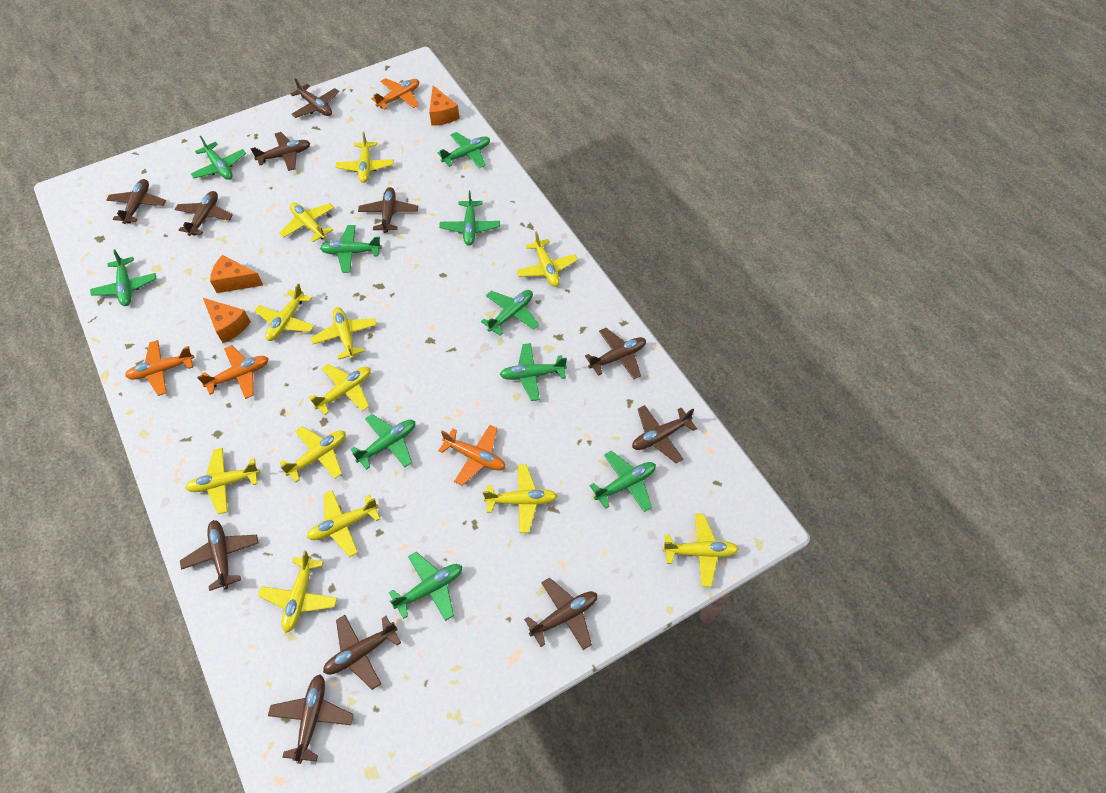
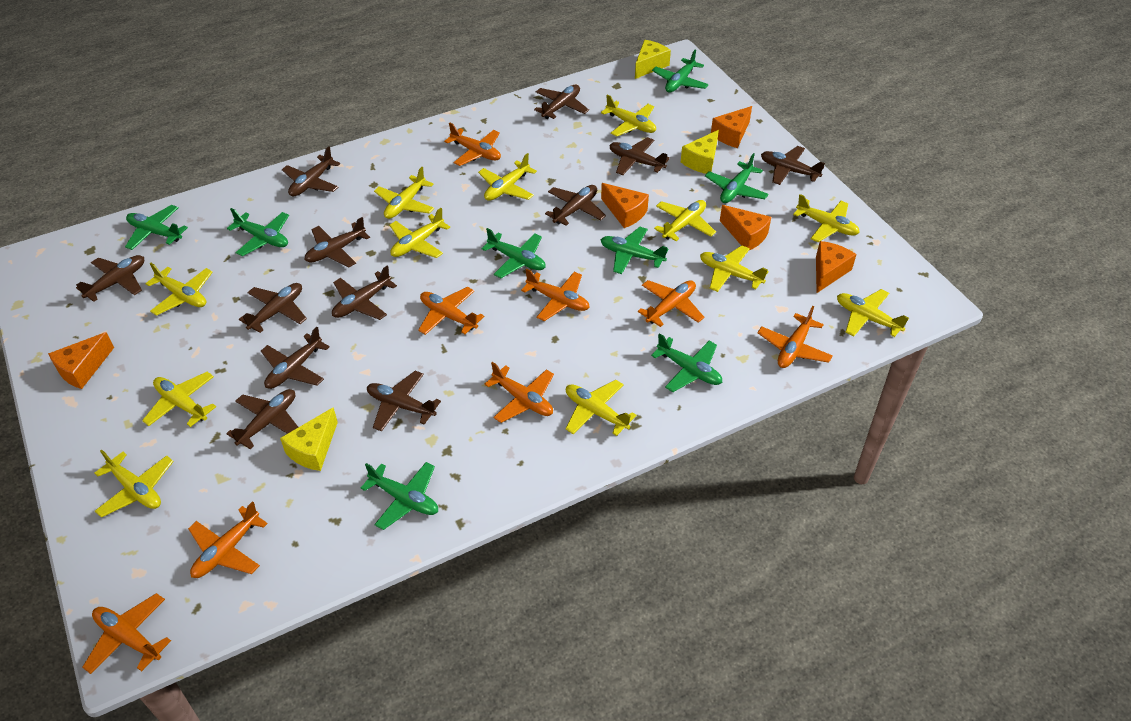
brown plane: [106,179,166,224] [174,191,233,236] [180,520,259,591] [250,132,310,171] [268,674,354,764] [290,78,339,118] [323,615,401,690] [358,187,418,233] [524,578,597,650] [585,328,646,379] [632,405,697,463] = 11 -> [76,255,144,302] [226,389,298,449] [239,283,307,333] [261,327,330,389] [282,146,340,197] [305,217,370,267] [332,266,397,320] [367,371,441,432] [534,84,589,119] [545,185,606,226] [609,137,670,175] [761,146,825,185] = 12
green plane: [90,249,156,306] [191,136,246,180] [320,225,382,273] [350,414,415,470] [389,552,462,621] [438,132,490,168] [439,190,500,246] [481,290,539,336] [500,343,567,401] [589,451,656,512] = 10 -> [125,205,188,250] [227,208,289,256] [361,462,438,530] [482,228,546,278] [601,227,669,274] [651,333,722,392] [652,50,709,93] [705,153,769,203] = 8
orange cheese: [203,298,251,343] [210,255,263,293] [429,85,459,126] = 3 -> [48,332,114,389] [601,183,649,228] [711,106,752,148] [720,205,771,250] [816,241,857,293] = 5
orange plane: [125,340,194,396] [197,345,269,399] [371,78,419,110] [438,425,506,486] = 4 -> [82,593,171,674] [188,501,268,578] [418,287,484,335] [444,123,501,166] [484,362,554,423] [521,269,590,321] [638,280,704,327] [757,306,833,368] = 8
yellow cheese: none = 0 -> [280,407,338,471] [635,40,671,79] [681,130,719,174] = 3

